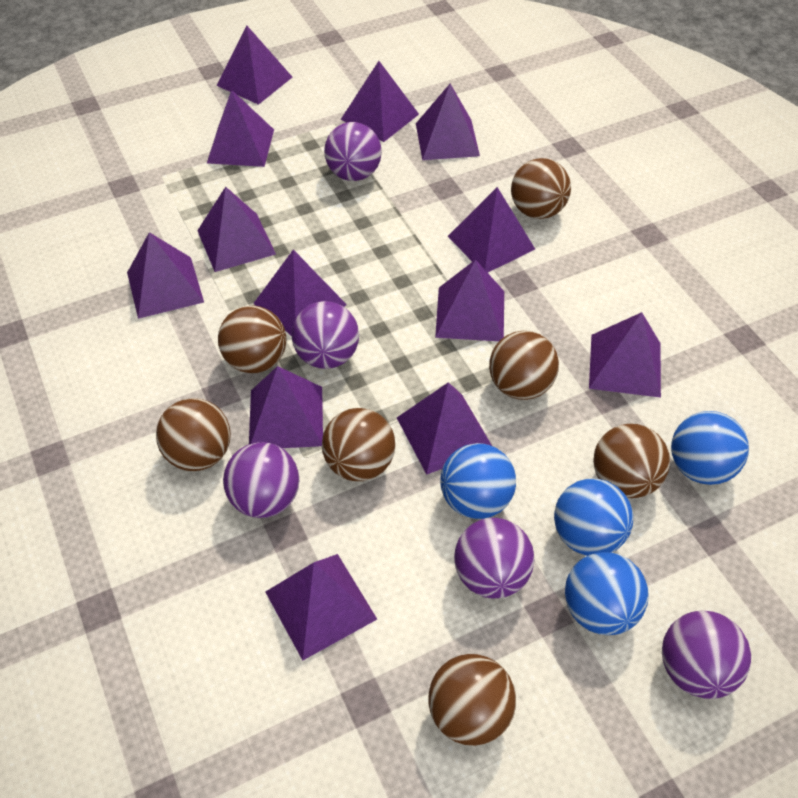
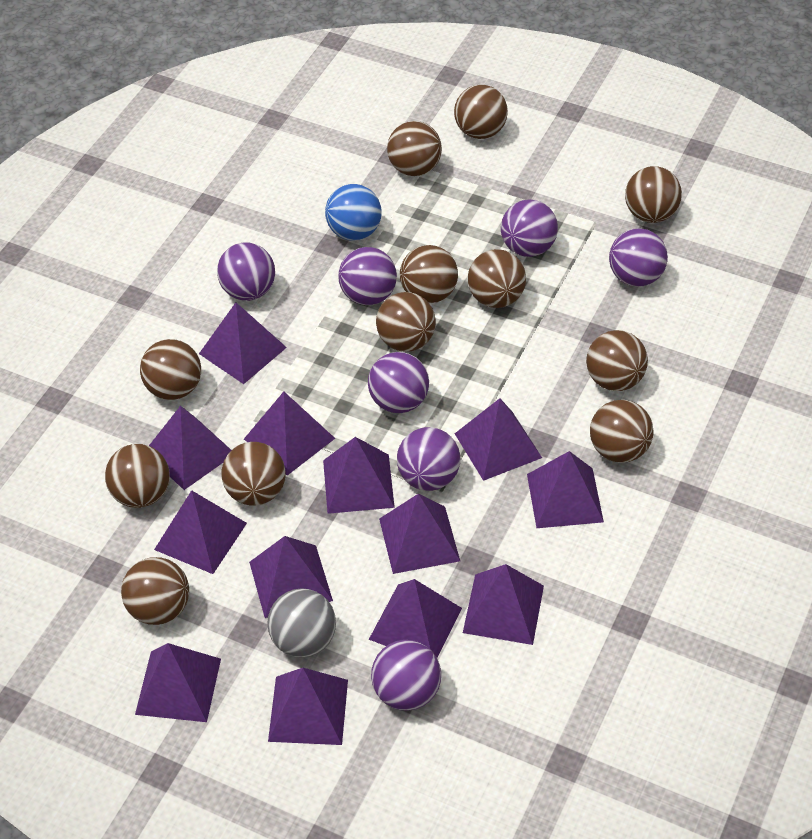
blue ball: [440,443,516,519] [554,479,633,556] [565,552,648,635] [671,411,749,485] = 4 -> [325,184,382,241] = 1
brown ball: [156,398,231,471] [218,305,286,373] [322,408,395,481] [428,654,516,746] [489,331,559,400] [511,158,571,219] [593,424,670,498] = 7 -> [105,444,170,508] [121,557,189,625] [140,339,201,400] [221,442,286,506] [376,292,436,352] [387,121,442,176] [400,245,458,303] [454,85,508,139] [468,249,526,308] [586,330,648,391] [590,400,653,463] [625,166,682,223] = 12
grey ball: none = 0 -> [267,588,336,658] = 1
purple ball: [223,442,299,518] [292,301,359,369] [324,122,382,181] [454,518,534,598] [662,611,751,699] = 5 -> [217,243,275,301] [339,247,397,305] [368,352,429,413] [371,640,441,711] [397,427,460,491] [501,199,558,257] [609,228,668,287] = 7

